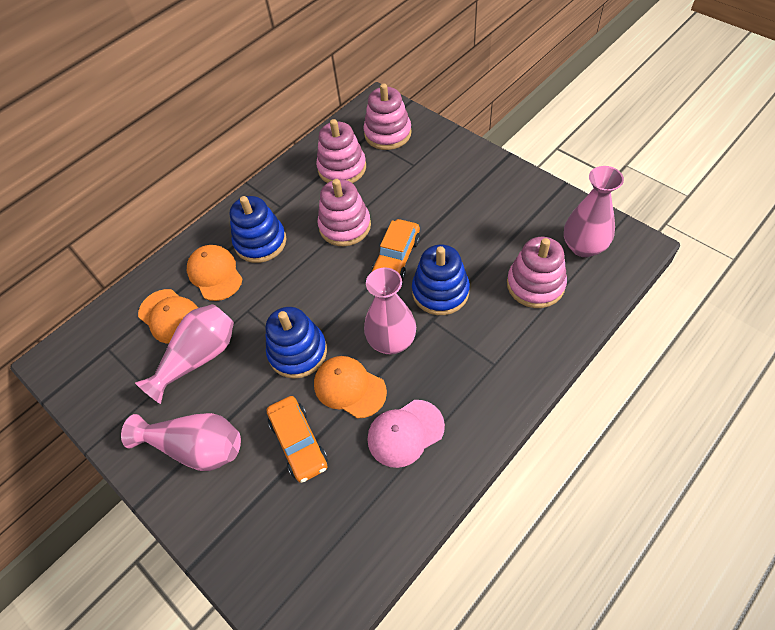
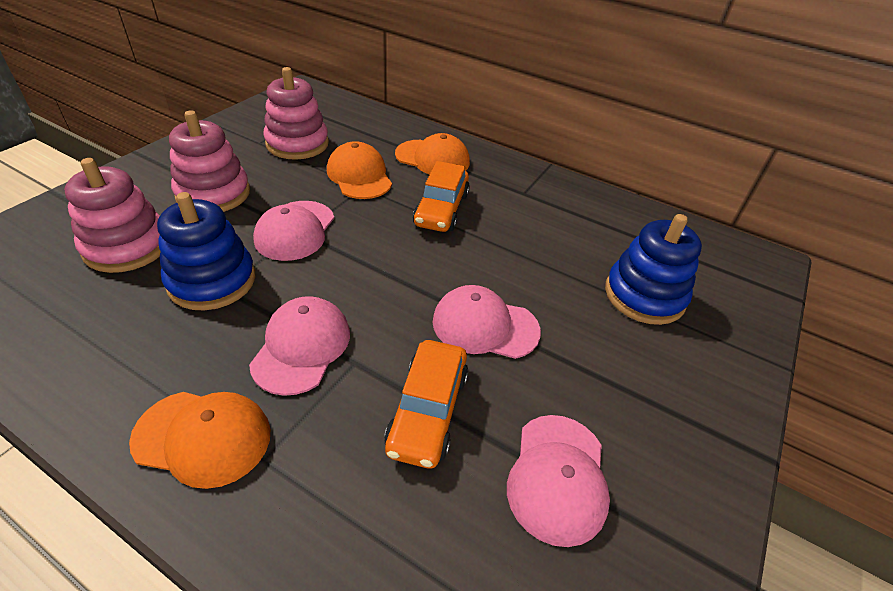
blue stacking toy: [230,196,286,263] [265,307,327,379] [412,244,470,315] = 3 -> [157,192,255,311] [605,214,702,325] = 2
pink cap: [368,400,445,468] = 1 -> [249,296,350,396] [253,201,334,261] [433,285,541,359] [507,415,610,547] = 4
pink stacking toy: [316,119,366,183] [317,179,371,246] [363,83,412,150] [507,237,567,308] = 4 -> [64,158,161,273] [169,110,250,212] [264,67,329,160] = 3
pink vase: [121,413,241,471] [135,304,234,404] [364,267,416,354] [564,166,624,257] = 4 -> none = 0

